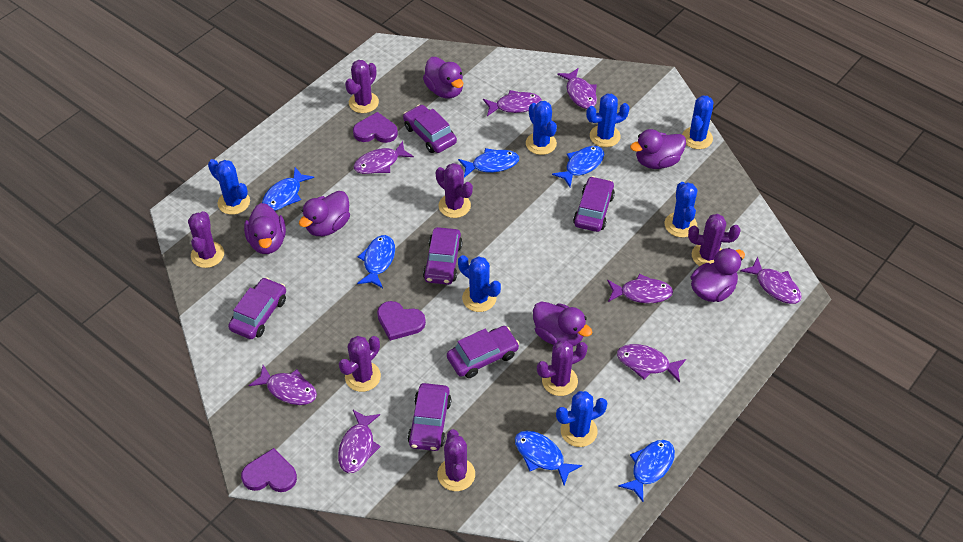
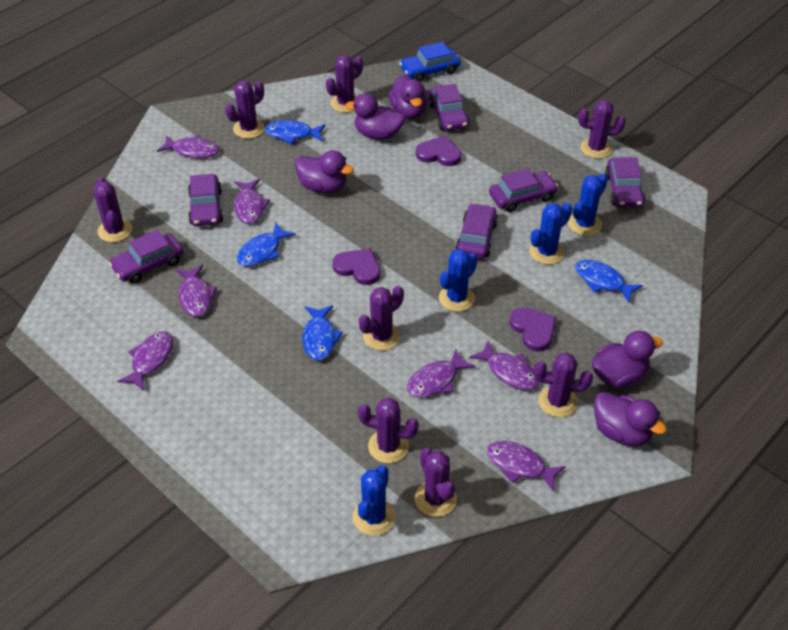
blue cactus: [208,159,250,215] [458,255,501,312] [526,101,557,155] [556,391,608,447] [586,93,630,147] [664,182,697,237] [682,95,714,149] = 7 -> [353,465,396,536] [439,249,477,312] [529,203,572,265] [568,173,608,236] = 4
blue car: none = 0 -> [399,42,461,82] = 1
blue fish: [262,167,314,211] [357,235,395,288] [458,148,519,178] [515,431,582,486] [552,146,604,187] [618,440,675,502] = 6 -> [237,223,296,267] [265,120,326,144] [302,305,343,361] [575,260,643,303] = 4
purple cactus: [188,211,224,268] [339,336,381,392] [345,60,379,113] [436,163,473,218] [437,429,475,491] [537,340,588,396] [688,214,740,266] = 7 -> [94,177,132,242] [226,80,264,139] [326,55,363,113] [358,398,419,463] [359,286,404,351] [415,448,457,517] [534,353,593,417] [578,100,626,159] = 8
purple duck: [244,203,286,254] [299,191,350,236] [423,57,463,99] [533,301,592,346] [630,129,686,169] [691,248,745,302] = 6 -> [295,150,354,194] [345,93,405,140] [389,75,428,119] [592,331,663,388] [594,392,667,446] = 5
purple fish: [248,365,317,405] [338,410,381,473] [353,141,414,174] [483,90,542,116] [557,68,597,109] [607,274,673,303] [617,344,686,382] [740,256,802,304] = 8 -> [117,331,173,391] [157,135,219,158] [176,265,217,317] [234,179,270,224] [407,349,475,398] [469,341,539,390] [486,441,566,492] = 7

